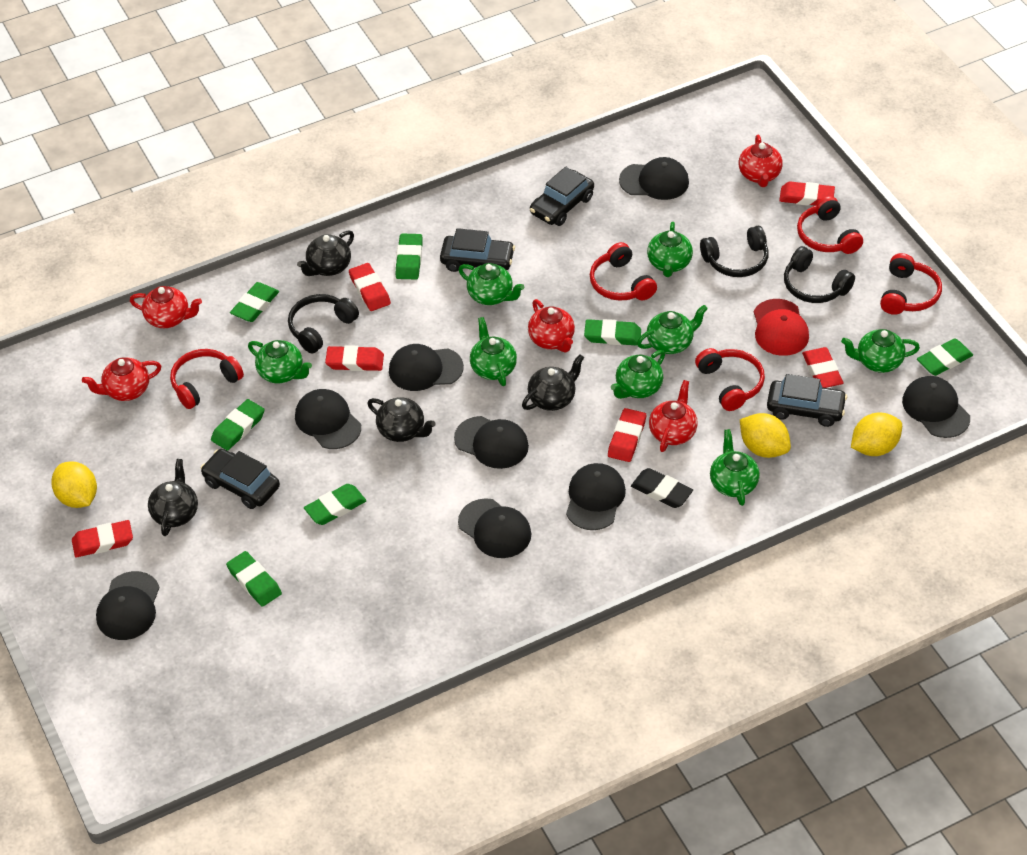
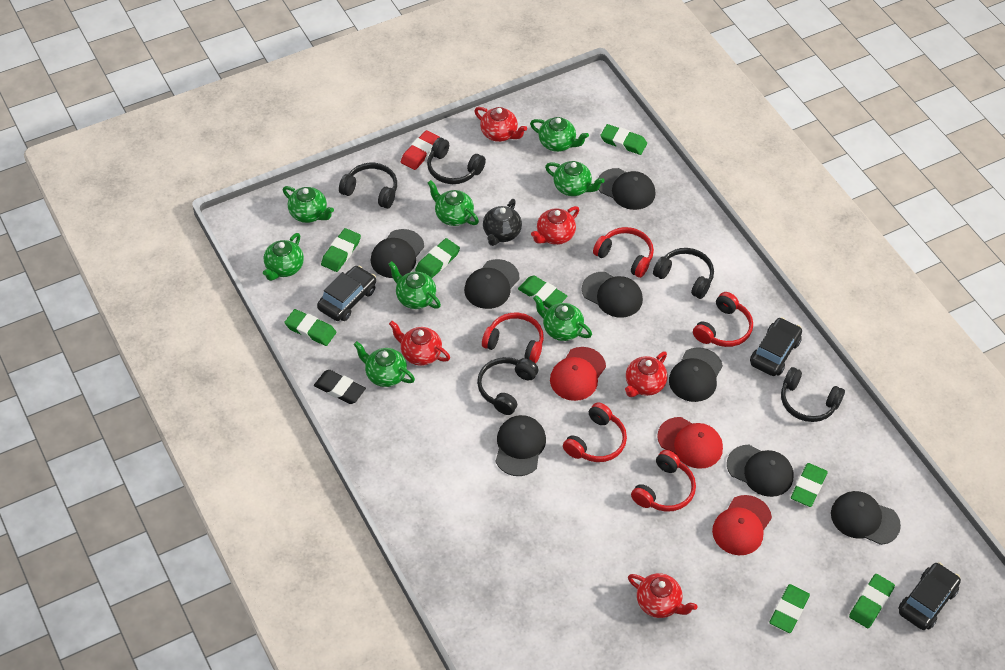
black car: [201,449,280,509] [440,228,515,272] [530,167,594,226] [767,374,847,427] = 4 -> [317,266,376,321] [750,317,802,376] [898,562,961,630] = 3
black headphones: [288,294,359,353] [700,226,769,277] [784,246,855,303] = 3 -> [339,163,397,209] [427,137,486,184] [477,357,538,415] [653,248,714,299] [781,367,845,422] = 5
black teapot: [148,459,198,536] [297,230,354,276] [367,397,436,442] [522,354,584,411] = 4 -> [483,199,522,246] = 1
green eraser: [211,399,265,451] [226,551,282,607] [230,282,279,322] [304,484,366,525] [396,234,423,280] [584,319,641,346] [917,338,973,376] = 7 -> [284,309,336,346] [321,228,361,272] [415,238,460,278] [518,276,567,308] [600,124,647,155] [770,584,810,633] [791,463,828,507] [849,574,895,628] = 8
red cap: [754,299,809,356] = 1 -> [550,347,606,401] [657,417,723,469] [712,495,772,555] = 3
red eraser: [72,520,133,558] [325,345,384,371] [349,263,391,311] [608,408,646,462] [779,181,835,206] [802,347,844,388] = 6 -> [401,130,439,170] = 1
yellow lemon: [51,461,97,508] [740,413,791,458] [851,412,902,456] = 3 -> none = 0

